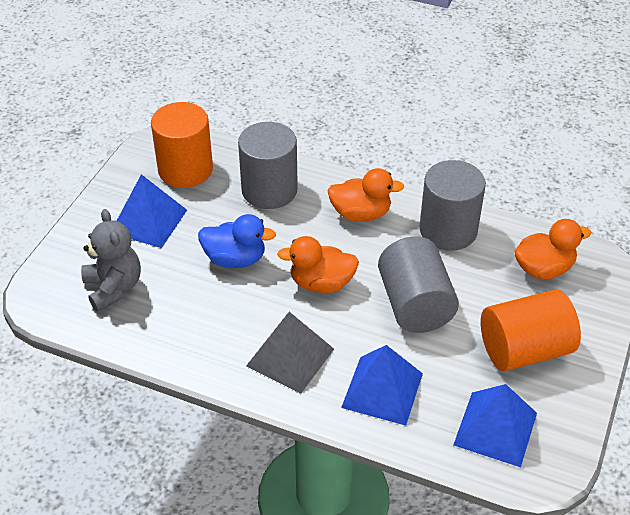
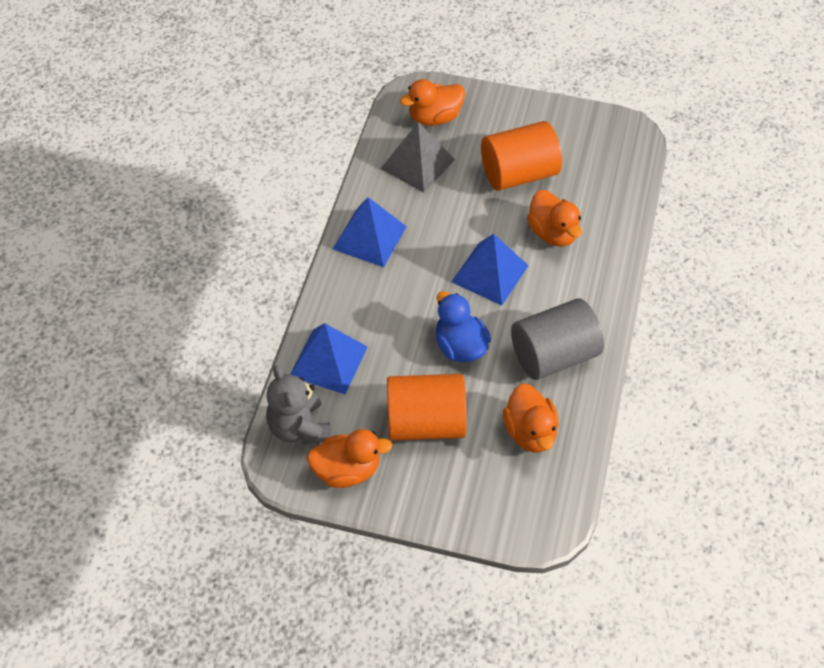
grey cylinder: [238,122,298,209] [378,236,459,333] [420,160,486,251] = 3 -> [511,299,604,380] = 1
orange duck: [277,236,359,293] [327,168,405,222] [514,219,591,279] = 3 -> [307,429,392,488] [400,79,465,126] [503,383,559,453] [527,190,582,247] = 4

